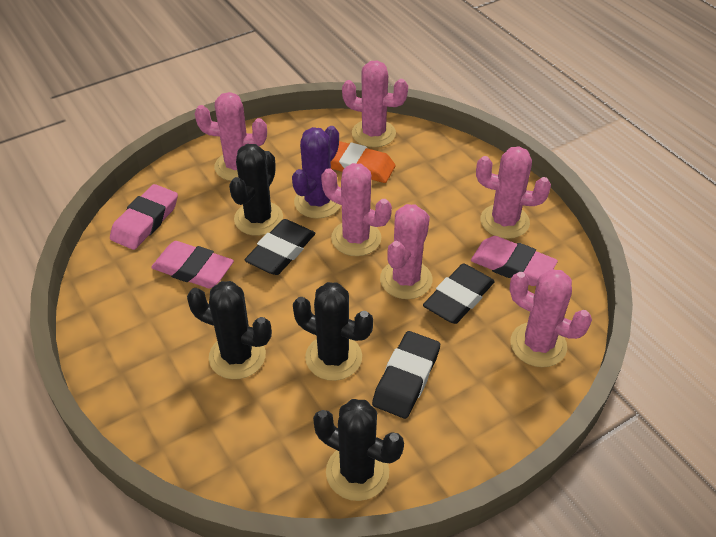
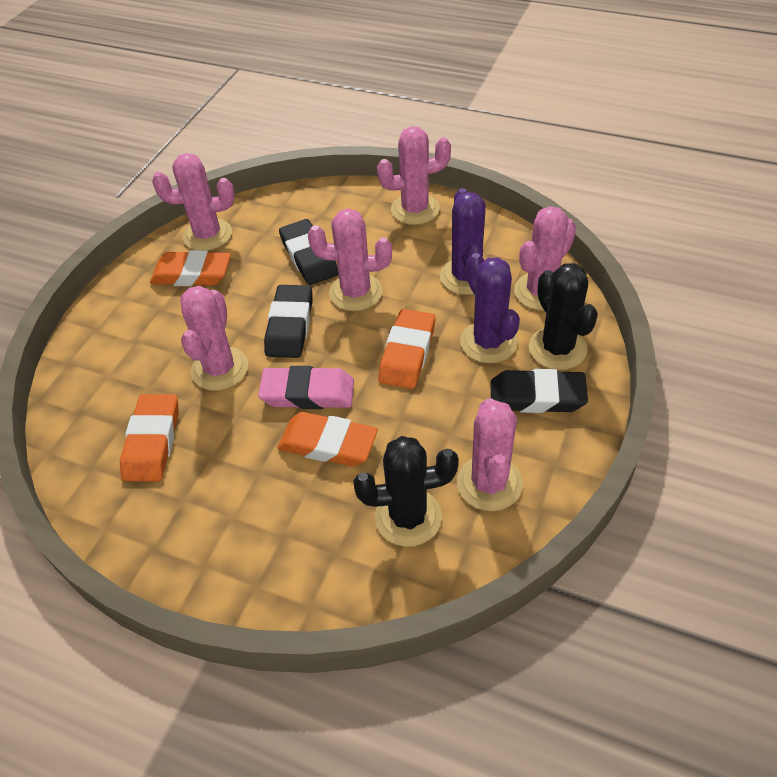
black cactus: [187,281,272,379] [229,144,283,236] [293,282,373,381] [313,399,404,501] = 4 -> [353,436,459,547] [529,263,598,370] = 2
orange eraser: [331,141,395,183] = 1 -> [120,394,179,482] [150,250,231,286] [278,412,378,467] [378,309,435,389] = 4
pink eraser: [110,184,178,250] [151,241,234,288] [471,236,558,286] = 3 -> [258,366,354,409] = 1
purple cactus: [292,126,341,219] = 1 -> [440,188,486,295] [460,253,520,363] = 2

